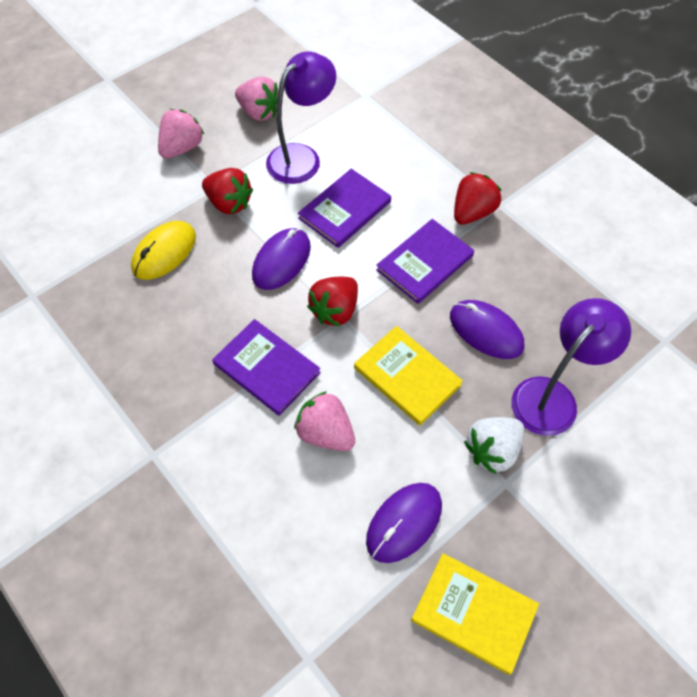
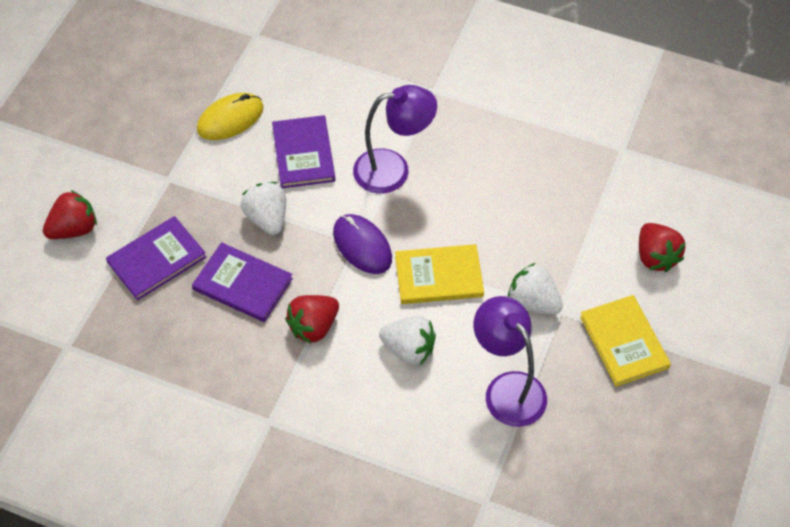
pink strawberry: [158,109,204,159] [235,76,279,121] [294,391,355,451] = 3 -> none = 0
purple mouse: [252,228,311,290] [366,483,442,563] [450,300,524,359] = 3 -> [333,214,392,274] = 1
white strawberry: [464,417,524,474] = 1 -> [241,182,286,235] [379,316,436,365] [508,263,563,315] = 3

